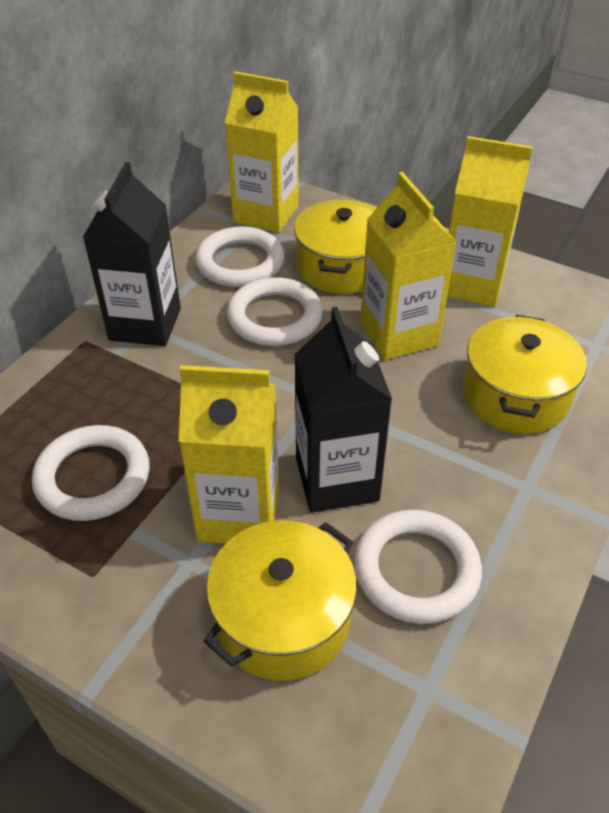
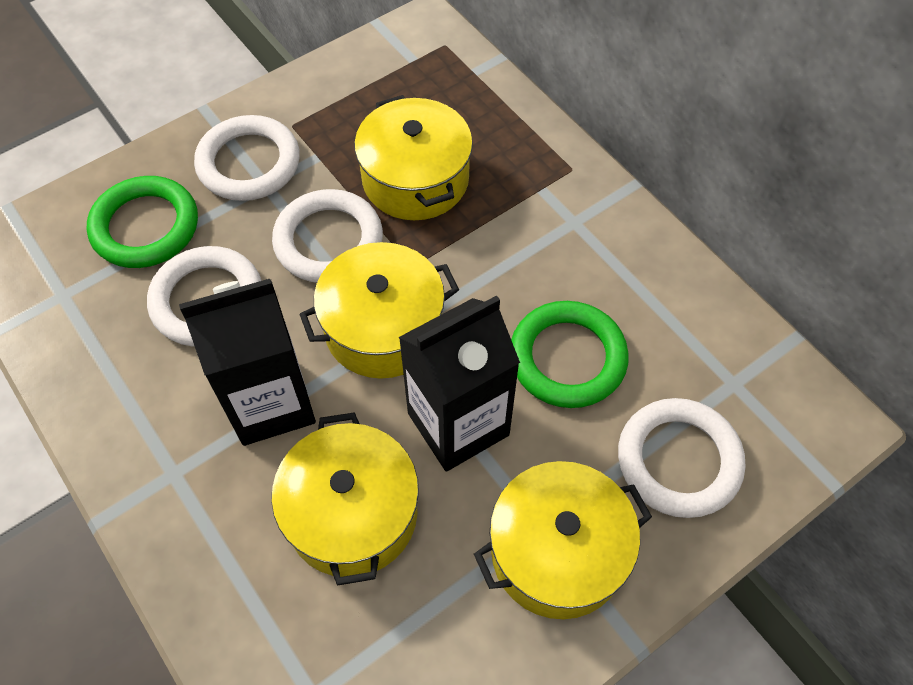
green ring: none = 0 -> [87,176,198,268] [511,301,629,408] = 2
yellow carton: [179,365,279,544] [225,71,299,233] [360,172,456,360] [447,136,533,307] = 4 -> none = 0
yellow pot: [203,520,357,681] [294,200,377,294] [463,315,587,434] = 3 -> [272,412,419,585] [299,242,459,379] [354,95,473,220] [474,461,652,619] = 4

